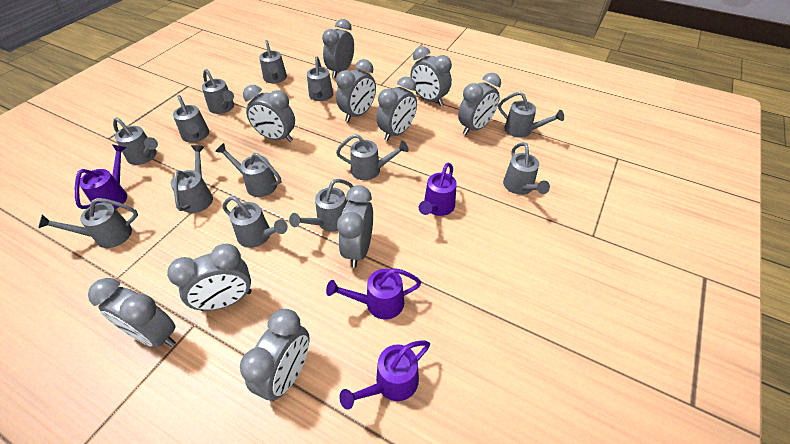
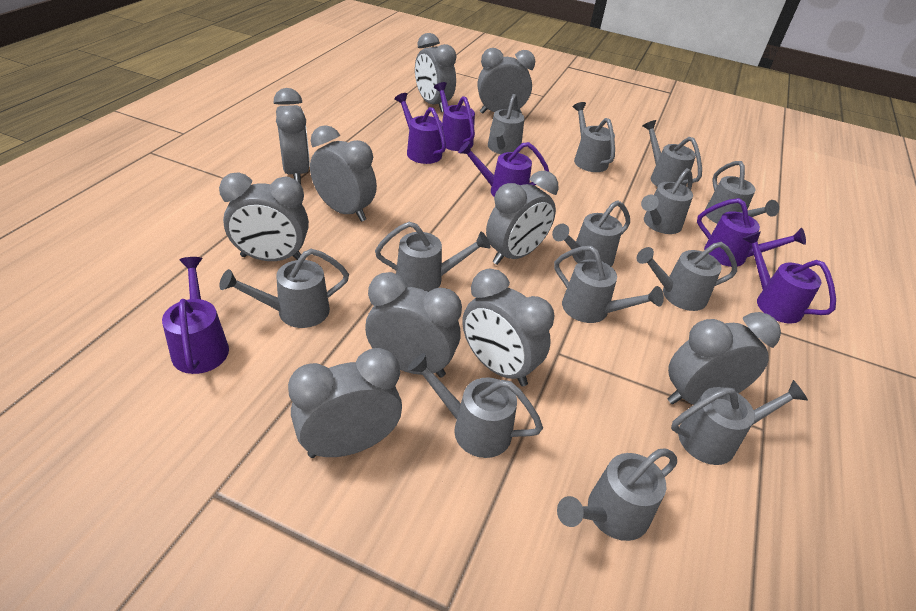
purple watering can: [75,144,127,209] [326,268,421,320] [339,341,430,410] [419,163,457,216] = 4 -> [162,257,229,374] [394,93,446,164] [434,82,475,151] [458,141,549,197] [697,198,806,267] [742,231,836,323] = 6

